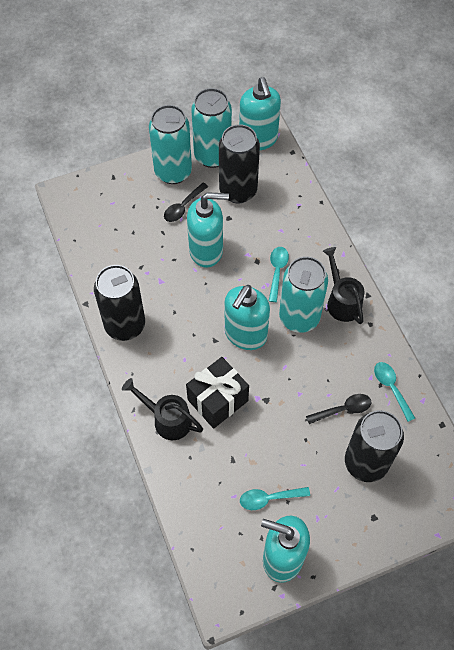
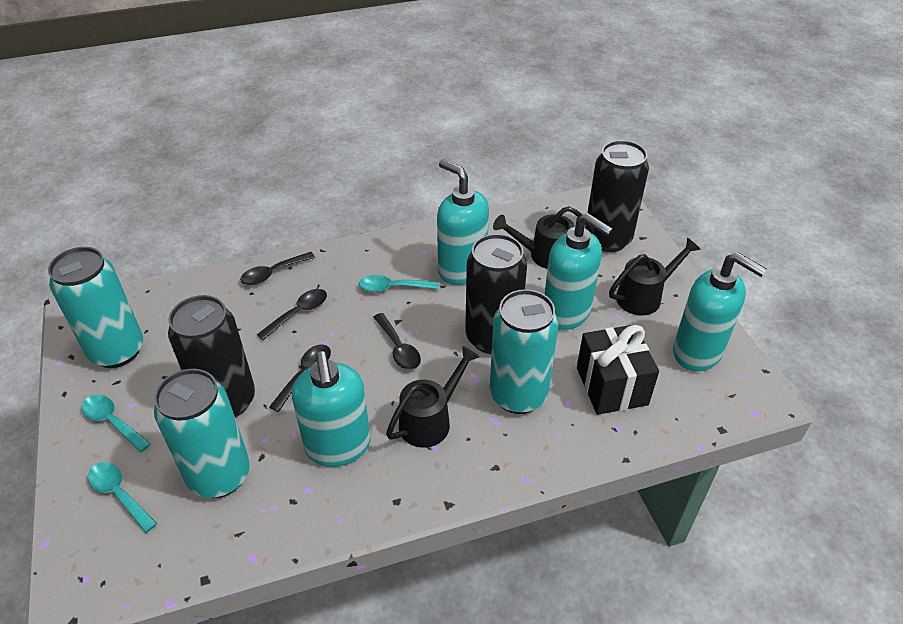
black spoon: [164,183,208,222] [306,394,372,424] = 2 -> [240,252,315,285] [257,289,327,340] [269,344,331,412] [374,313,421,370] = 4
black watering can: [122,378,203,440] [323,247,364,324] = 2 -> [386,346,480,448] [493,206,595,269] [609,237,701,316] = 3

